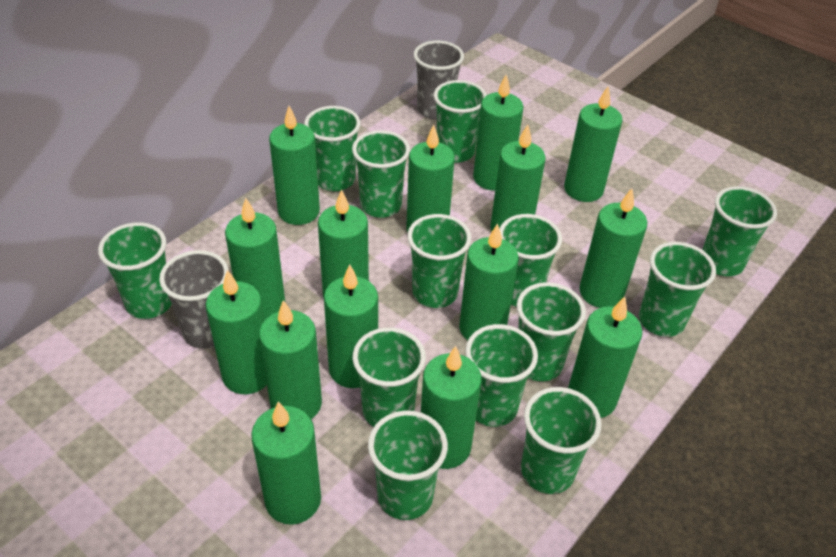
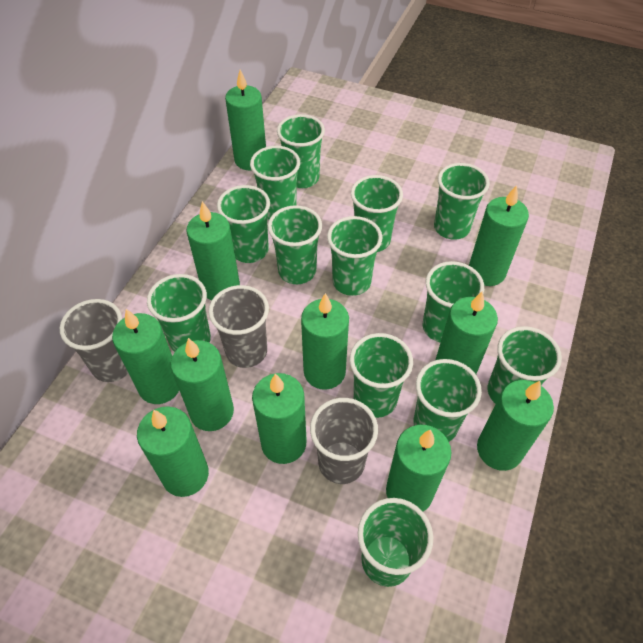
green candle: [206,270,267,394] [225,198,285,320] [251,402,321,525] [259,300,322,419] [269,106,320,225] [318,189,369,298] [324,265,378,388] [406,125,455,233] [421,346,481,469] [459,223,519,341] [473,74,523,191] [490,124,546,231] [564,85,623,202] [568,296,642,418] [579,188,647,308] = 15 -> [112,309,179,404] [137,406,209,497] [171,338,234,431] [186,201,240,300] [225,70,266,170] [252,373,307,464] [301,293,349,390] [386,425,452,511] [436,291,498,374] [469,185,529,286] [477,380,554,471] = 11
grey cup: [159,250,229,349] [414,41,464,120] = 2 -> [60,299,128,382] [208,285,269,368] [310,398,378,484] = 3

